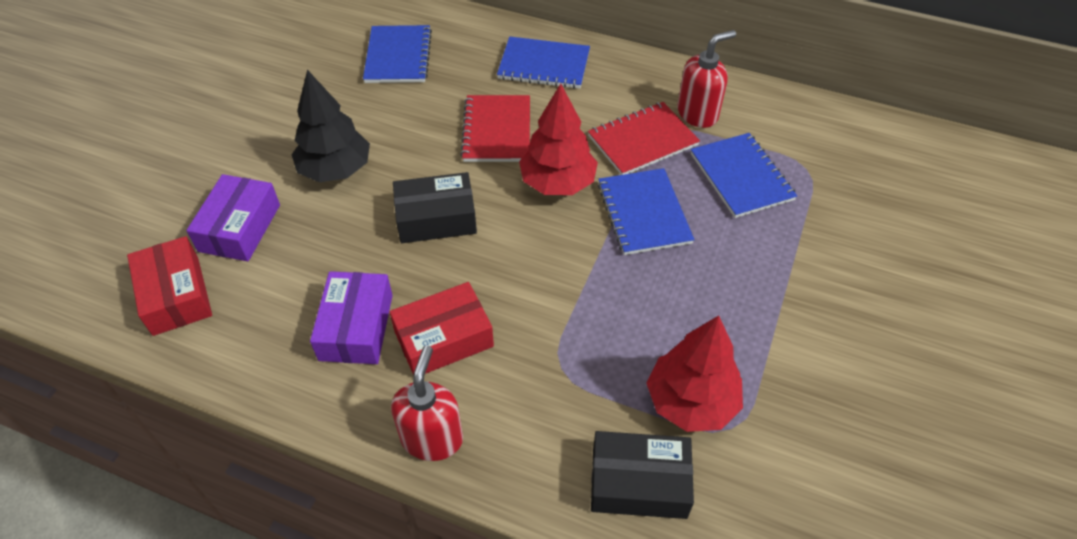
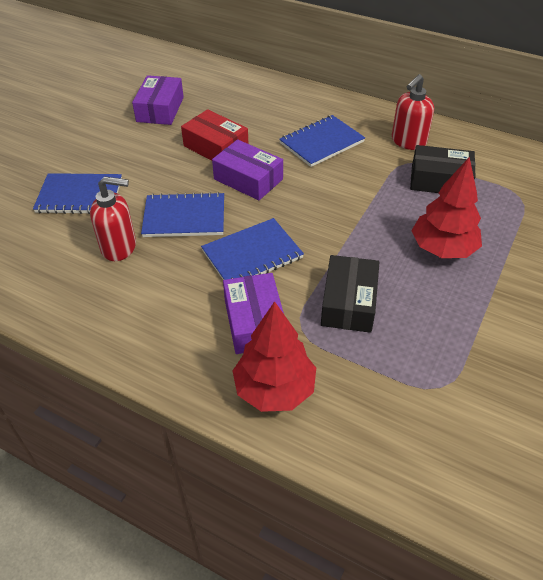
black tree: [291,70,370,182] = 1 -> none = 0
purple box: [186,174,280,261] [310,271,393,364] = 2 -> [132,75,184,125] [212,139,283,200] [223,273,284,354] = 3
red box: [127,236,212,336] [390,282,494,375] = 2 -> [181,109,249,161] = 1
red notebook: [460,95,530,162] [588,102,700,175] = 2 -> none = 0

